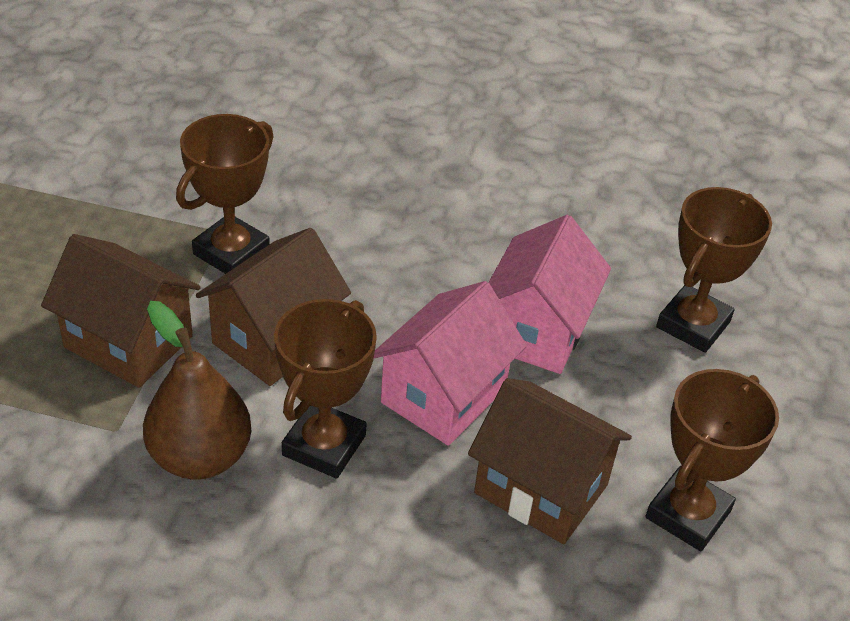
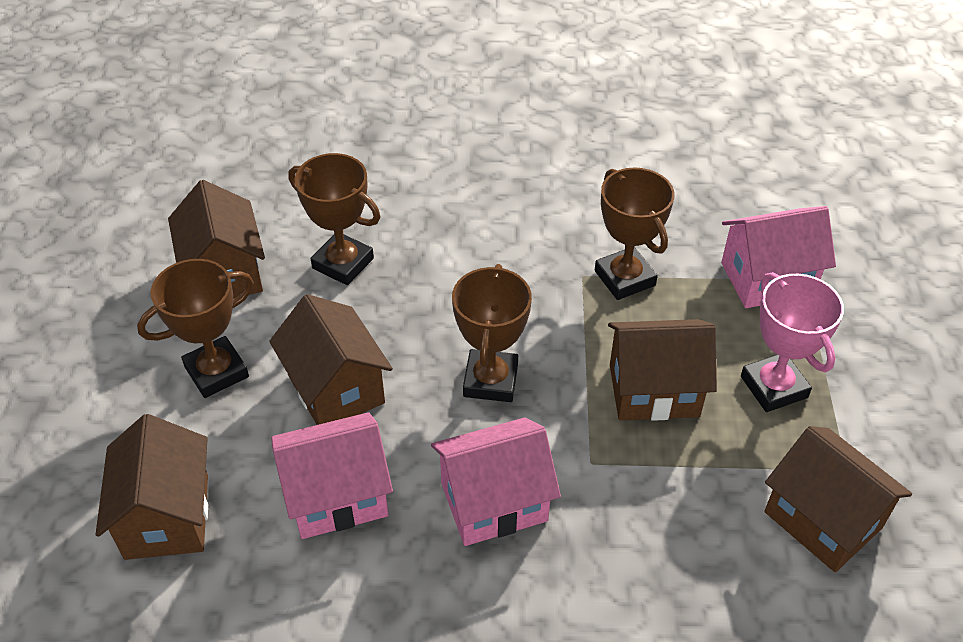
brown house: [41,234,201,388] [196,228,351,386] [468,378,632,544] = 3 -> [96,414,208,560] [168,180,265,298] [269,294,393,425] [608,319,717,421] [764,426,912,572] = 5
brown pear: [143,301,251,479] = 1 -> none = 0
pink house: [374,281,527,446] [488,215,611,374] = 2 -> [271,412,393,539] [431,417,561,546] [721,206,836,308] = 3
pink trophy: none = 0 -> [741,272,844,412] = 1

